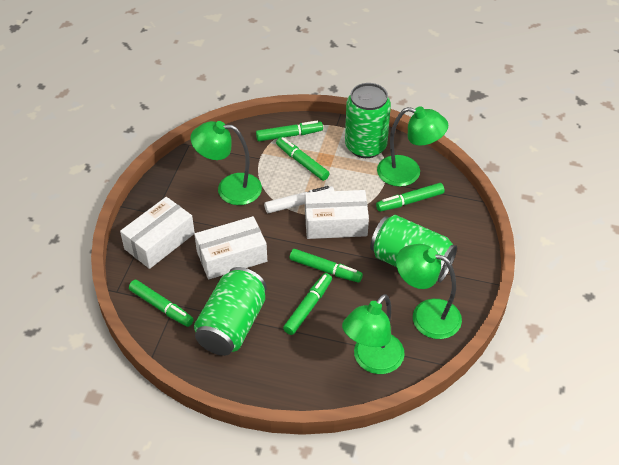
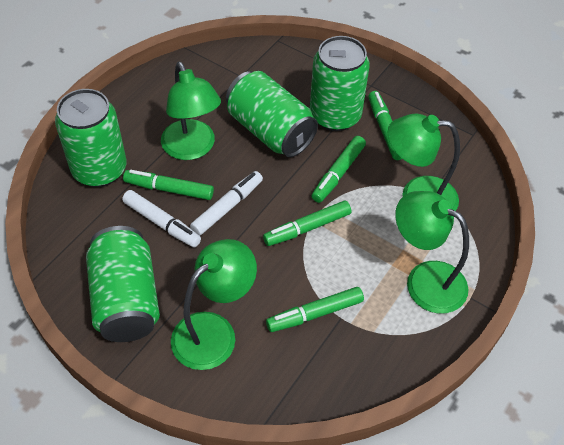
green can: [194,267,267,356] [345,83,391,158] [370,215,457,283] = 3 -> [55,89,126,187] [86,226,160,342] [226,71,318,157] [310,36,370,131] = 4
green marker: [129,280,194,327] [256,121,323,141] [276,137,330,181] [283,273,332,335] [290,249,363,283] [376,183,445,212] = 6 -> [123,170,214,200] [263,200,351,246] [266,287,364,332] [312,136,366,203] [368,91,402,160] = 5
white box: [120,197,195,269] [194,216,267,280] [305,190,369,239] = 3 -> none = 0
white marker: [264,186,334,213] = 1 -> [122,190,201,248] [190,171,263,236] = 2

